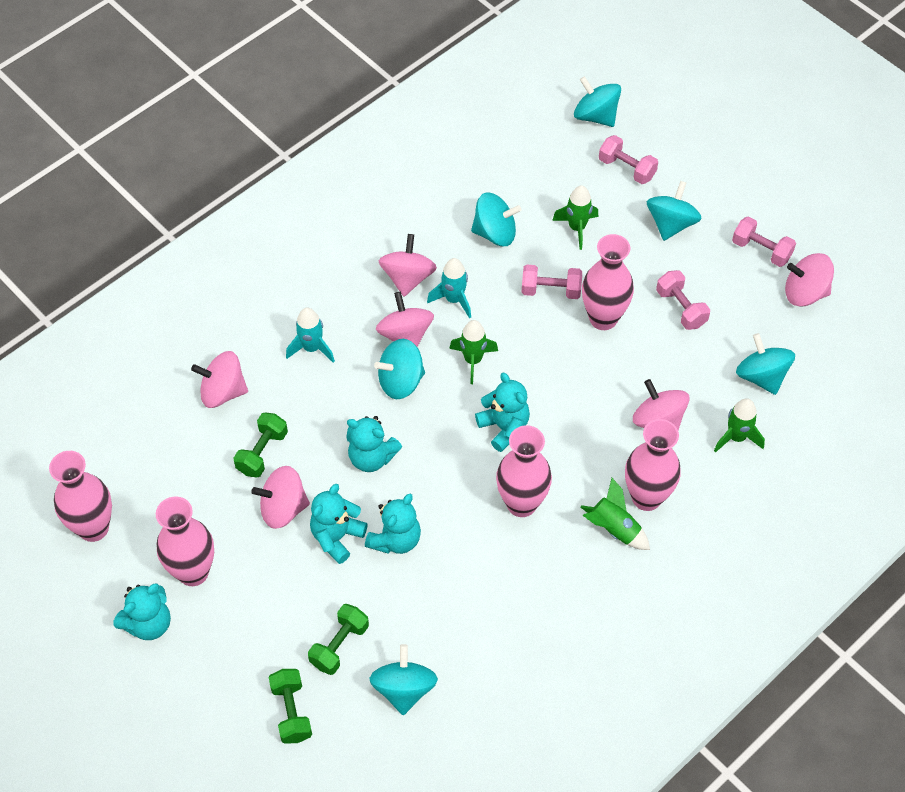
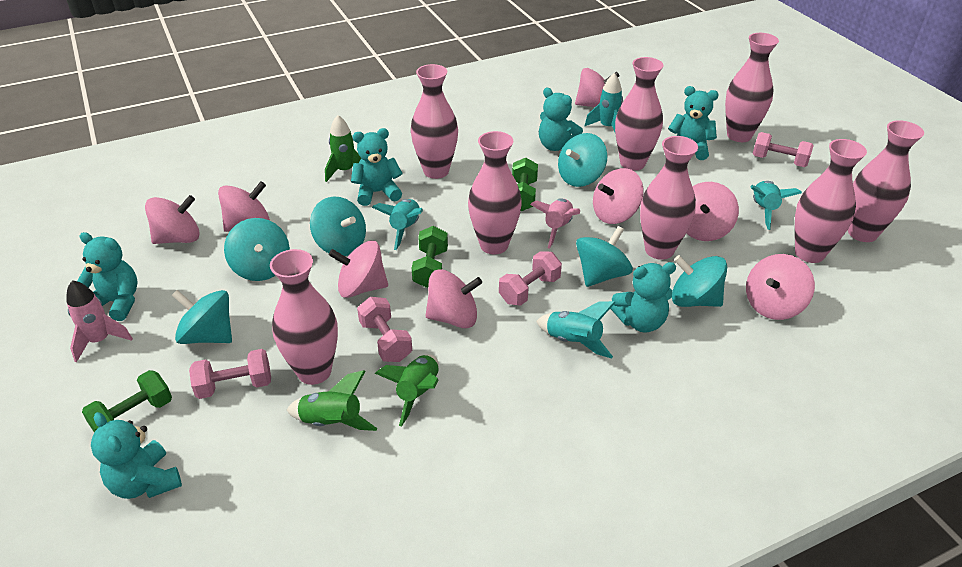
green rocket: [449,320,498,384] [552,185,598,250] [581,478,650,550] [714,398,765,453] = 4 -> [287,370,377,431] [325,115,362,182] [375,354,439,426] = 3
pink rocket: none = 0 -> [66,280,133,362] [530,198,580,249] = 2
pink spinning top: [191,351,248,408] [251,466,310,529] [376,292,434,347] [379,234,437,297] [633,379,690,430] [785,253,834,307] = 6 -> [145,195,200,244] [218,181,270,232] [329,241,388,298] [425,269,482,328] [575,68,620,107] [593,168,644,224] [686,182,739,241] [746,254,815,320] = 8
pink vase: [49,451,112,542] [156,496,214,586] [496,425,552,517] [582,234,634,330] [625,419,681,511] = 5 -> [270,249,338,385] [411,64,458,179] [468,131,522,254] [615,57,663,170] [640,136,698,260] [725,33,779,142] [795,139,867,263] [848,120,924,242] = 8
turquoise rocket: [286,307,335,363] [427,258,471,318] = 2 -> [372,199,423,250] [536,301,616,358] [584,73,623,132] [750,181,802,230] = 4
turquoise teddy bear: [113,583,171,640] [310,484,368,564] [346,416,402,472] [365,494,421,554] [475,373,530,452] = 5 -> [77,232,138,321] [91,412,182,499] [351,128,403,206] [539,88,583,151] [610,262,676,333] [668,86,719,160] = 6

